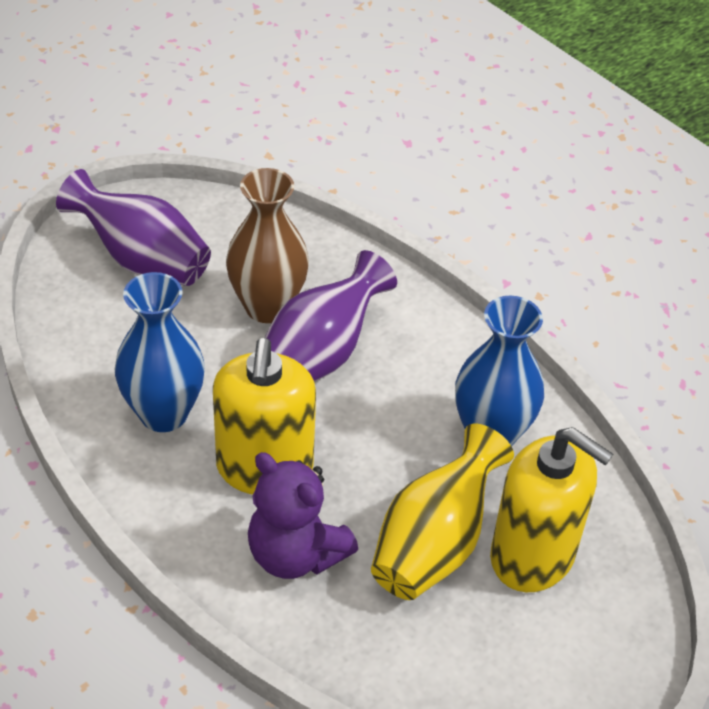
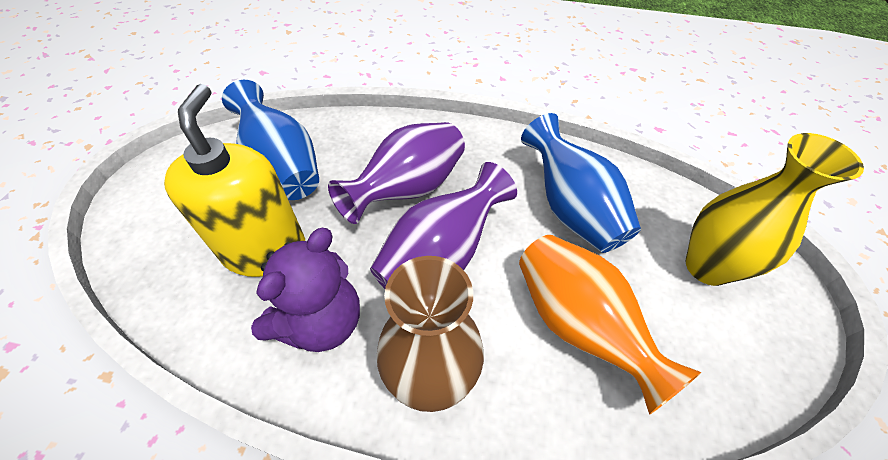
orange vase: none = 0 -> [519,235,701,415] = 1
yellow soap dispenser: [213,338,316,495] [490,427,613,592] = 2 -> [164,84,305,277] = 1

